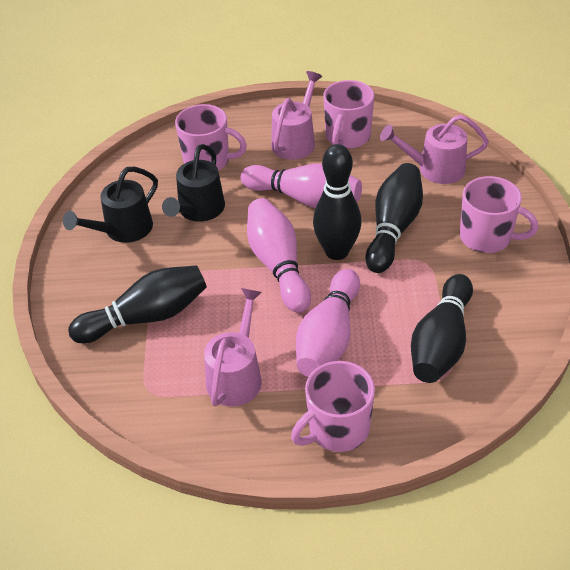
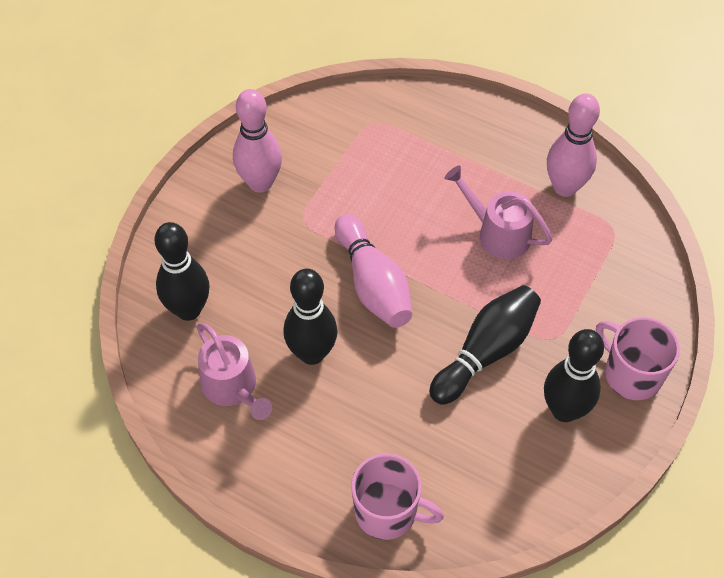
black watering can: [63,167,158,243] [162,144,225,222] = 2 -> none = 0
pink mug: [175,104,247,170] [291,361,375,452] [323,80,374,149] [460,176,538,253] = 4 -> [352,454,444,540] [596,317,680,400] = 2
pink watering can: [204,288,262,406] [271,71,322,160] [380,115,489,184] = 3 -> [197,323,272,420] [444,165,553,259] = 2

